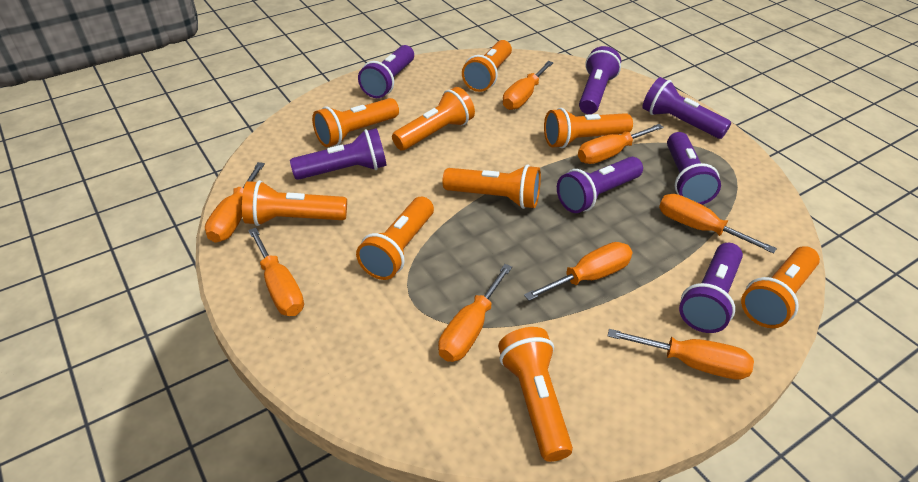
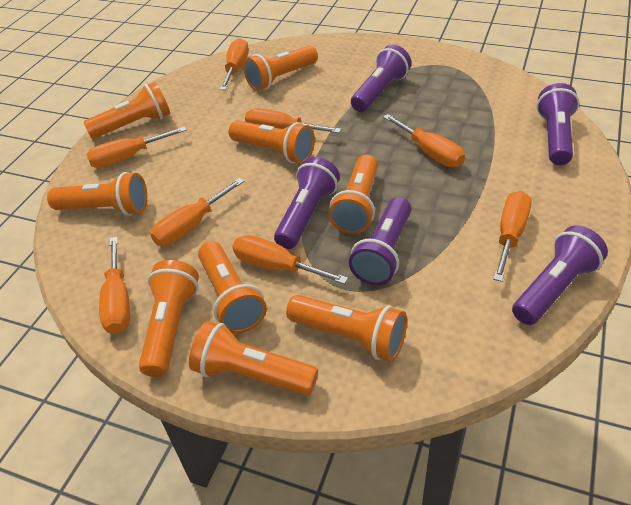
purple flashlight: [290,128,387,180] [358,45,414,98] [557,157,643,213] [579,46,621,114] [642,77,731,139] [667,132,721,205] [679,243,743,333] = 7 -> [274,157,340,249] [349,197,411,285] [351,45,411,112] [512,225,608,325] [536,83,579,165] = 5

